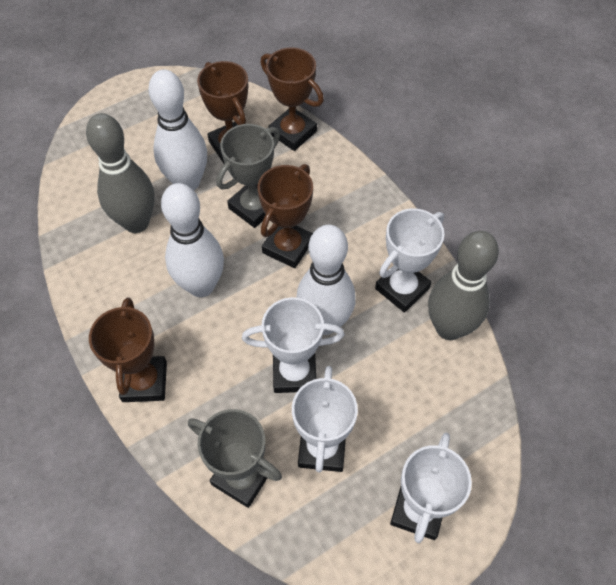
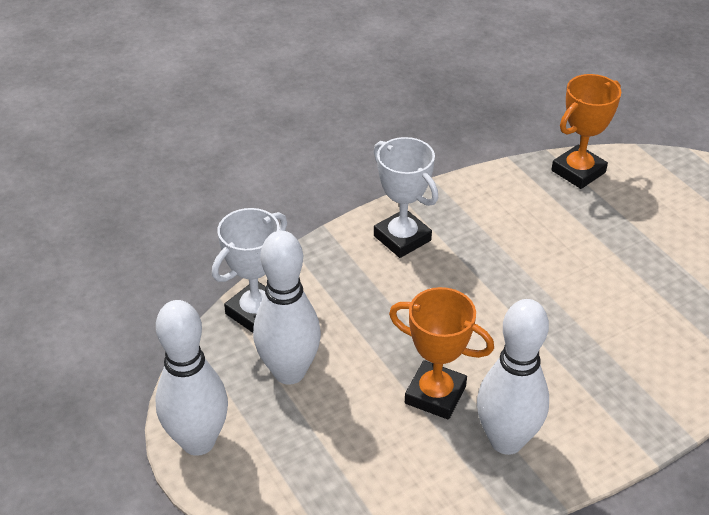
brown trophy: [89,298,167,402] [197,61,248,164] [258,164,313,268] [261,47,324,151] = 4 -> none = 0
grey bowling pin: [86,113,155,233] [428,231,499,340] = 2 -> none = 0
grey trophy: [188,409,282,508] [216,124,280,228] = 2 -> none = 0
orange trophy: none = 0 -> [389,287,494,420] [551,74,621,189] = 2
white trophy: [242,297,344,393] [292,366,358,472] [375,209,445,313] [390,433,472,543] = 4 -> [212,208,287,333] [374,137,438,258] = 2

